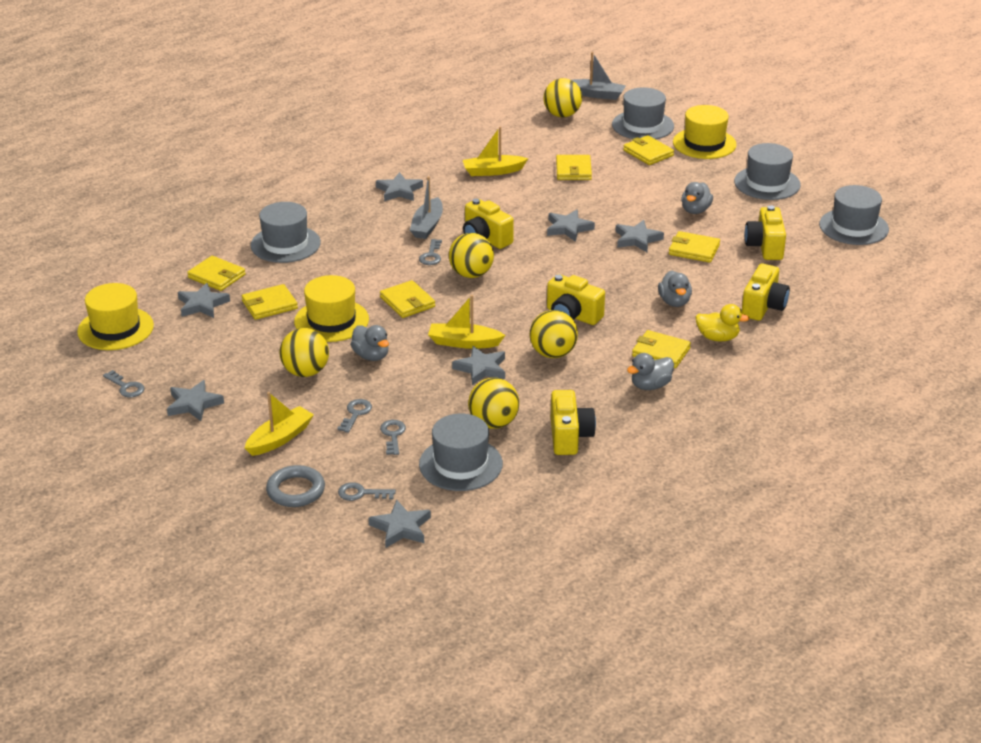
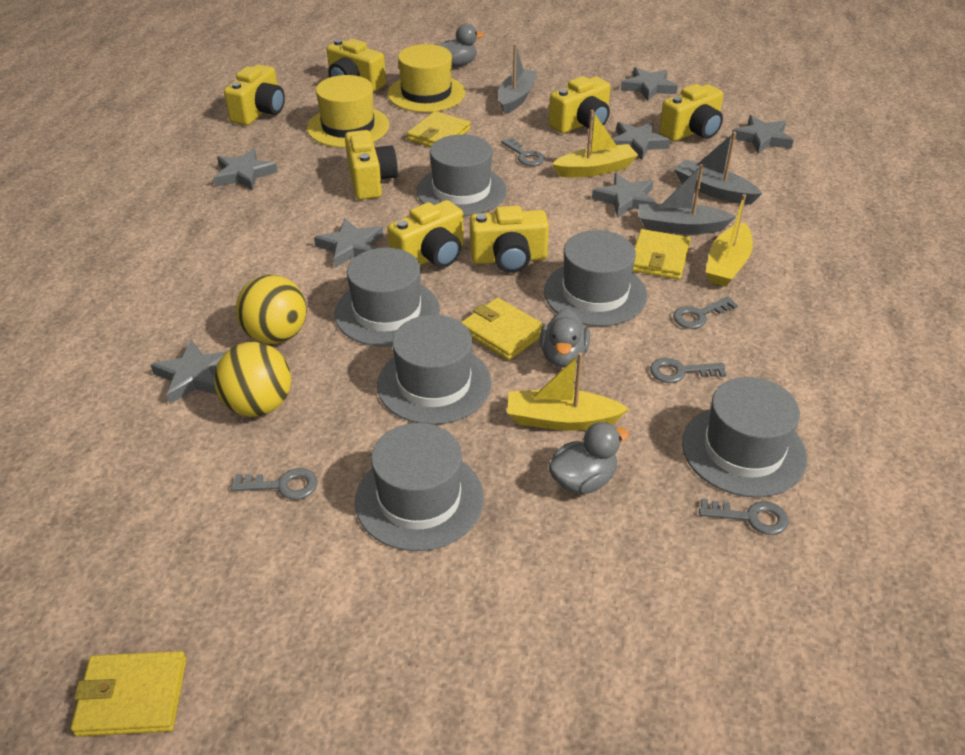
grey boat: [410,176,443,239] [572,52,626,100] = 2 -> [498,44,538,114] [639,164,736,234] [674,132,763,205] = 3
grey duck: [350,325,389,361] [627,353,674,390] [658,270,692,307] [681,182,713,214] = 4 -> [435,24,484,67] [540,308,590,368] [548,422,629,494] = 3
grey hat: [251,202,321,263] [419,414,503,491] [612,88,674,139] [734,143,801,200] [819,185,889,245] = 5 -> [335,248,440,347] [355,423,484,551] [377,315,491,425] [417,134,507,216] [544,230,647,326] [682,377,807,497] = 6
grey ring: [266,465,325,507] = 1 -> none = 0
yellow ball: [280,328,329,377] [449,233,494,278] [468,378,519,429] [530,310,578,358] [543,78,582,117] = 5 -> [214,342,291,417] [236,275,307,344] = 2
yellow camera: [463,199,514,249] [547,274,605,325] [551,390,596,455] [742,264,790,321] [745,205,786,260] = 5 -> [224,64,285,125] [327,39,386,92] [345,130,398,200] [387,200,464,268] [470,206,549,273] [549,76,611,133] [659,84,724,141] = 7
yellow duck: [696,304,749,342] = 1 -> none = 0
yellow hat: [77,283,154,350] [294,275,369,342] [673,105,737,159] = 3 -> [307,75,389,148] [388,44,465,112] = 2
yellow wallet: [187,256,246,291] [242,284,298,320] [380,280,435,318] [556,155,592,180] [623,135,674,165] [632,330,691,368] [669,231,720,263] = 7 -> [71,651,187,737] [407,111,470,147] [461,298,544,360] [633,229,691,279] = 4

